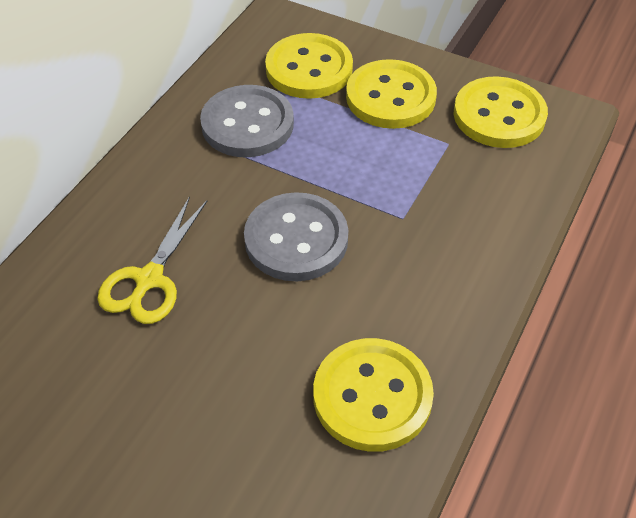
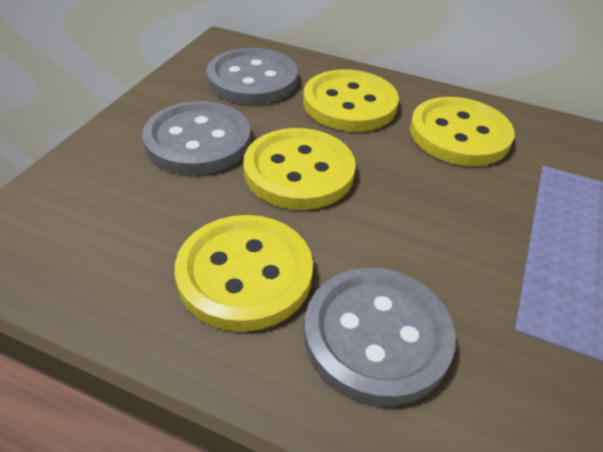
grey button: [200,85,294,157] [244,192,348,281] = 2 -> [142,101,251,175] [206,48,298,105] [304,268,456,406] = 3
yellow scissors: [97,196,207,324] = 1 -> none = 0

